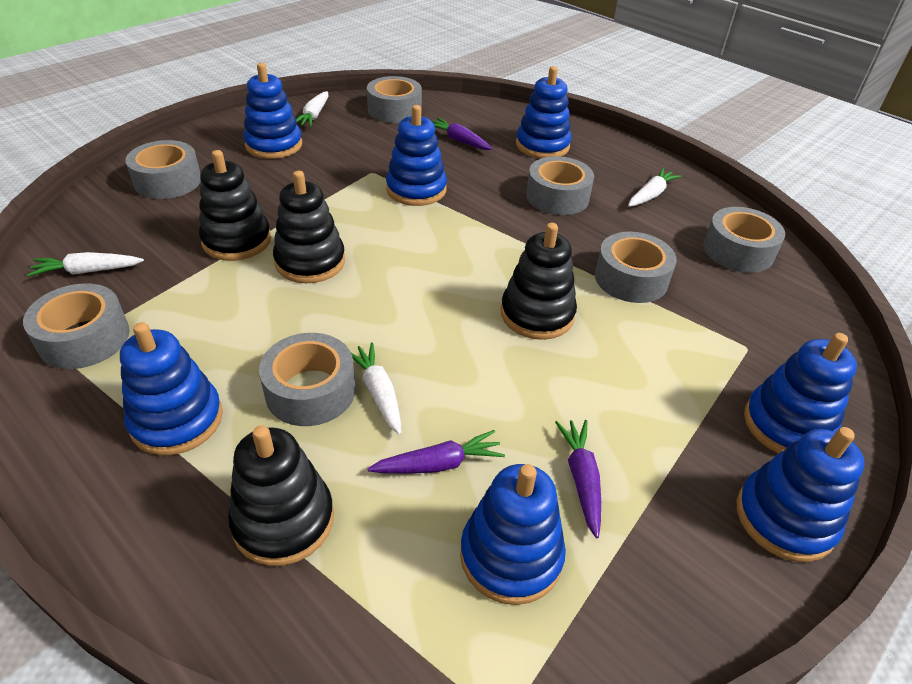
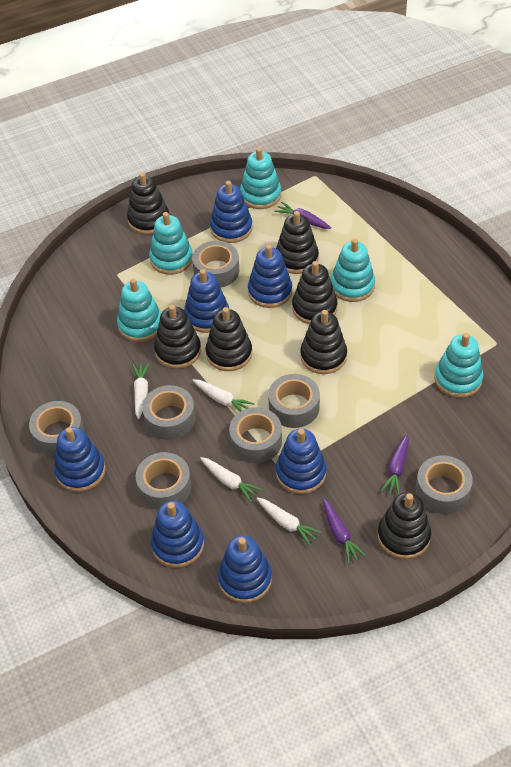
black stacking toy: [199,150,271,261] [228,425,334,566] [273,171,345,283] [501,223,577,340] = 4 -> [127,173,169,235] [154,305,201,369] [206,307,252,371] [276,211,319,274] [292,261,337,324] [300,310,347,374] [378,492,431,559] = 7
turquoise stacking toy: none = 0 -> [117,278,161,342] [149,212,193,275] [240,147,281,209] [331,238,375,302] [434,333,484,398] = 5

